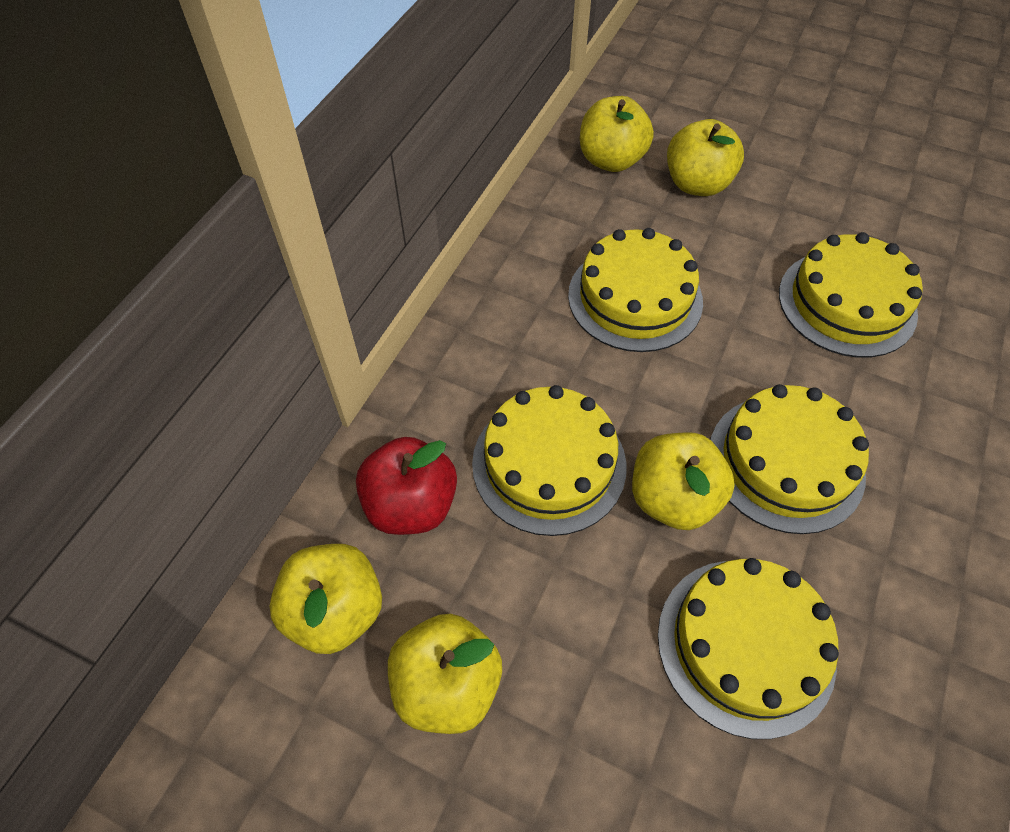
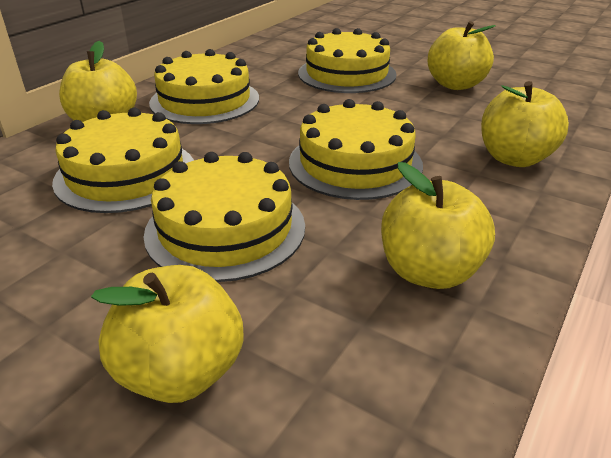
red apple: [356,437,457,535] = 1 -> none = 0

